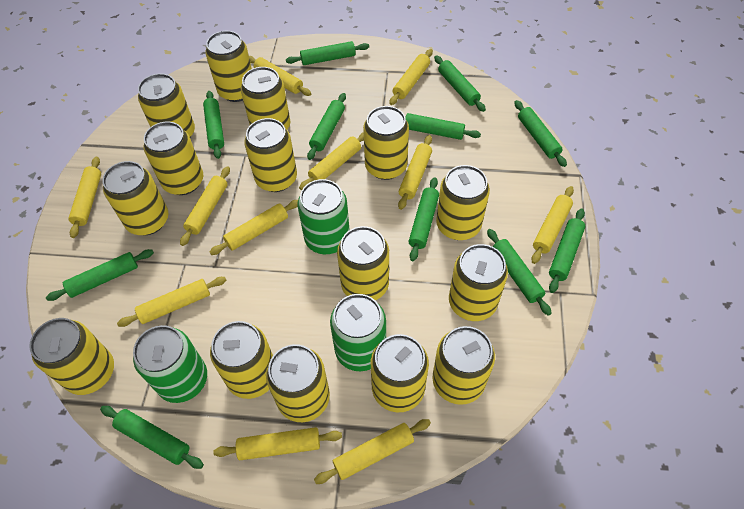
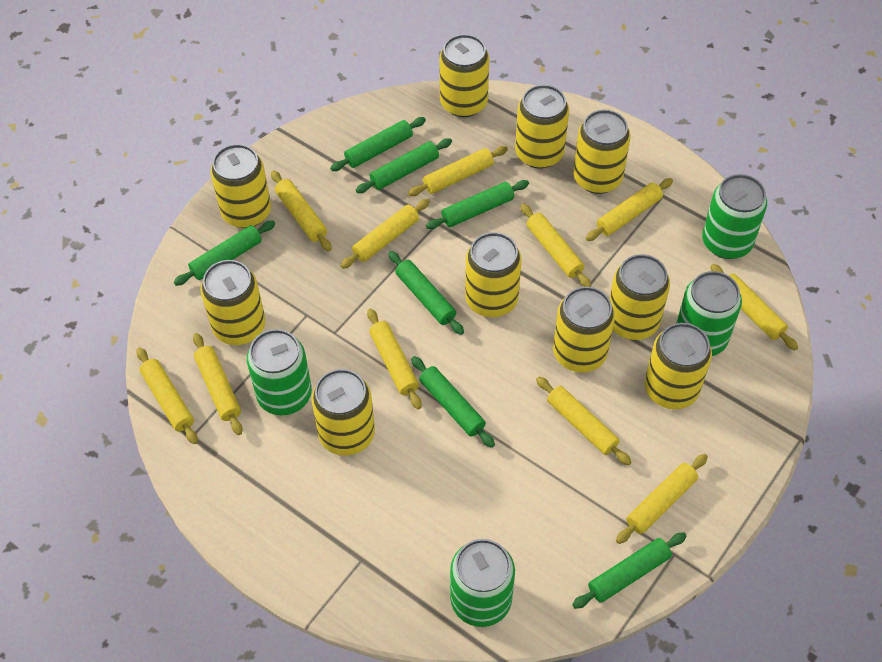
green can: [133,325,207,403] [298,179,350,254] [330,294,386,371] = 3 -> [247,329,312,415] [450,539,515,627] [676,271,742,356] [702,174,767,259] = 4
green rolling pin: [46,249,154,301] [100,406,204,469] [203,91,224,159] [286,41,369,65] [307,93,346,160] [405,113,481,140] [409,177,439,261] [434,55,486,112] [487,229,552,316] [514,100,567,167] [549,208,585,293] = 11 -> [174,220,275,286] [330,117,426,171] [356,138,452,193] [388,251,464,335] [411,356,495,448] [426,180,529,229] [572,532,687,609] = 7
yellow can: [29,318,114,395] [102,161,168,235] [138,73,195,138] [144,122,203,195] [205,31,252,102] [210,321,273,399] [241,67,291,129] [244,118,297,192] [266,344,330,422] [337,226,389,300] [363,106,409,180] [370,334,429,412] [432,326,495,405] [436,165,490,240] [449,244,508,321] = 15 -> [201,260,265,345] [210,144,271,228] [311,369,375,456] [439,34,489,117] [465,232,522,317] [515,85,569,169] [553,286,615,373] [573,110,631,194] [609,254,670,340] [644,323,712,409] = 10

